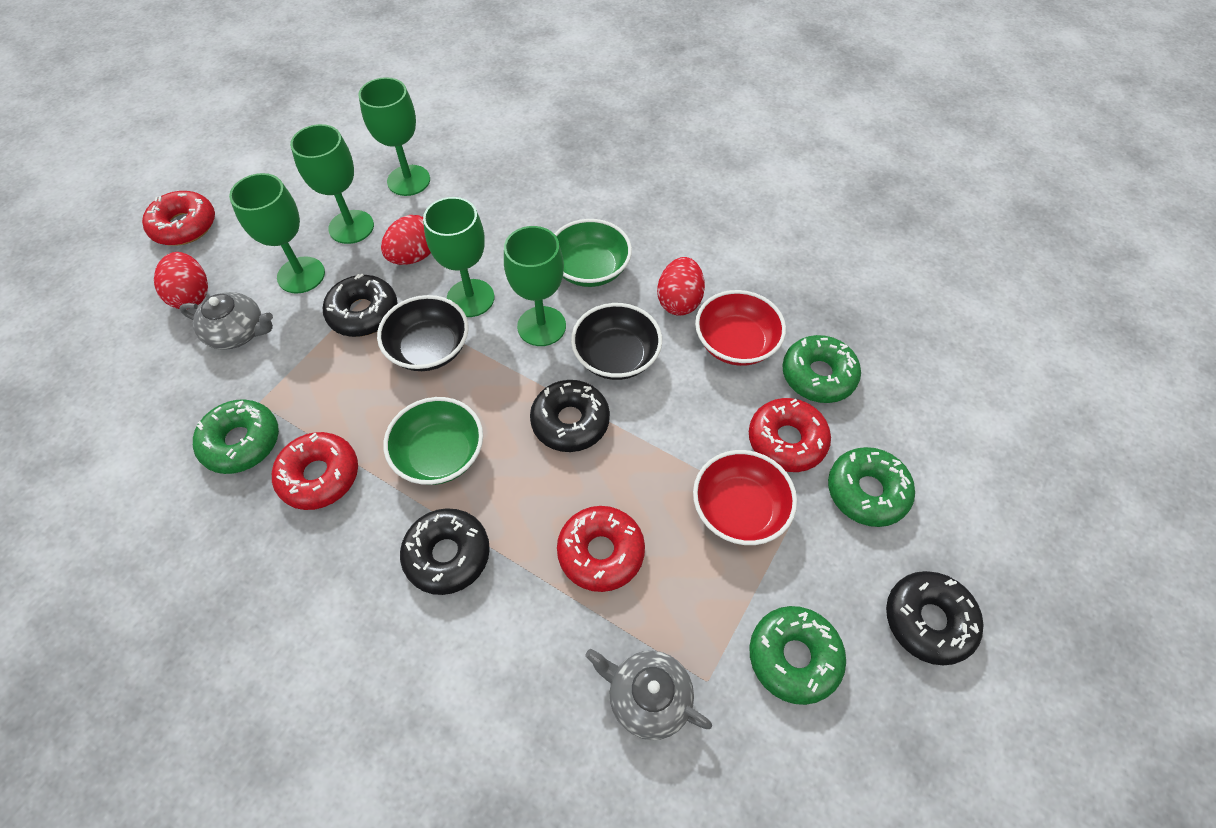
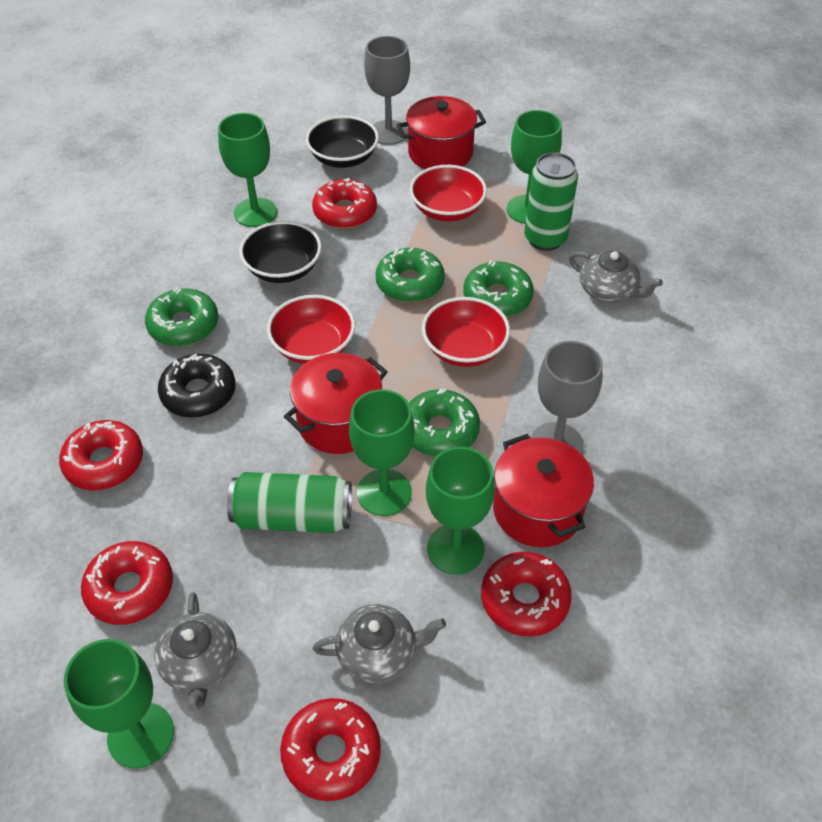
black donut: [323,274,398,337] [400,508,490,595] [530,380,610,452] [886,571,983,666] = 4 -> [158,354,235,418] = 1
green bowl: [383,397,483,485] [554,219,632,287] = 2 -> none = 0
green can: none = 0 -> [227,472,352,533] [524,152,578,251] = 2
grey goblet: none = 0 -> [364,36,410,145] [531,341,603,454] = 2
grey teapot: [179,292,273,350] [585,649,712,740] = 2 -> [154,592,237,712] [313,604,446,683] [569,251,663,303] = 3
red bowl: [693,450,797,545] [695,290,786,366] = 2 -> [267,295,355,364] [410,165,487,221] [422,297,510,367] = 3
red donut: [142,191,215,246] [272,432,358,510] [557,506,645,592] [749,398,831,472] = 4 -> [59,420,143,490] [81,541,173,625] [280,698,381,801] [312,178,377,229] [481,552,572,637] = 5
red egg: [154,252,208,309] [381,215,431,265] [657,257,705,316] = 3 -> none = 0
red pot: none = 0 -> [284,353,388,454] [397,96,486,169] [493,434,594,547] = 3

